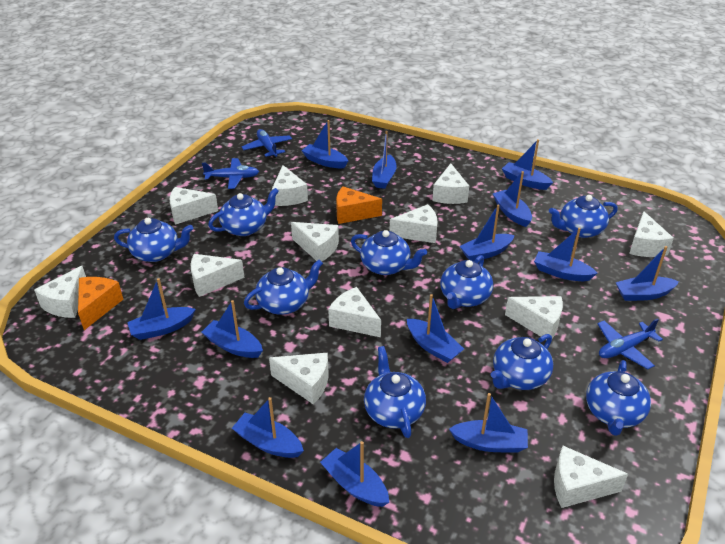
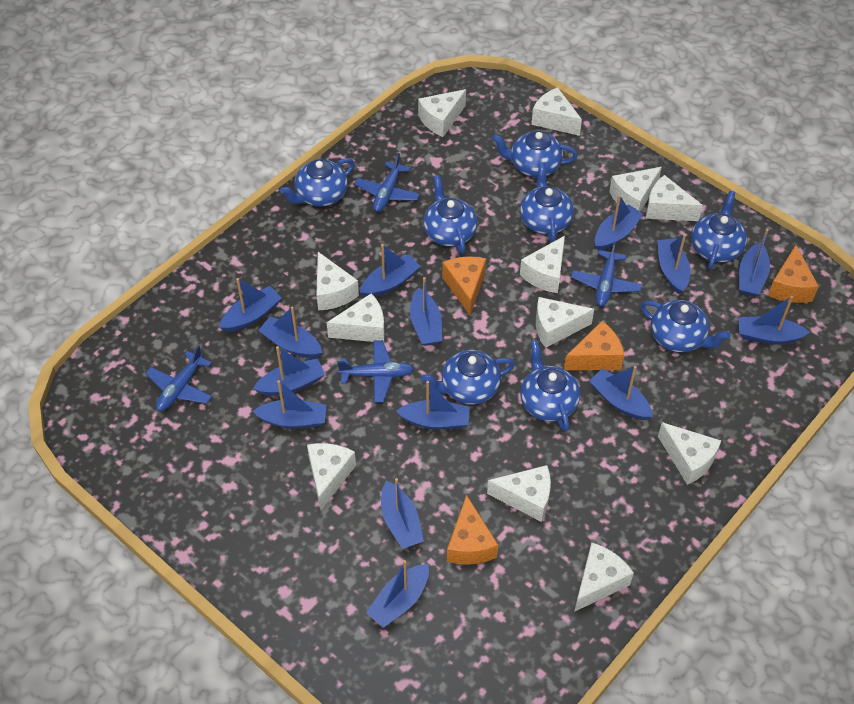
blue boat: [127,278,196,340] [202,300,263,358] [232,397,304,458] [302,120,348,168] [320,441,389,507] [372,131,397,189] [407,294,464,363] [449,393,528,453] [460,204,515,261] [492,171,532,227] [502,139,553,190] [534,228,597,281] [616,246,679,301] = 13 -> [219,278,282,332] [253,346,325,396] [253,380,327,428] [258,306,322,358] [360,244,421,297] [366,560,429,628] [381,478,424,549] [396,381,470,429] [410,277,442,346] [589,366,653,420] [595,195,643,251] [657,234,690,294] [739,229,770,297] [739,296,810,345] = 14
blue plane: [202,158,259,189] [242,129,292,158] [597,318,663,369] = 3 -> [145,345,212,411] [337,340,414,403] [354,153,420,212] [571,241,642,306] = 4
blue teapot: [114,218,193,262] [208,188,279,236] [244,260,323,315] [351,230,427,275] [364,346,426,438] [440,255,493,309] [491,334,553,390] [549,195,618,238] [586,360,651,436] = 9 -> [280,158,355,207] [421,350,515,405] [423,175,477,254] [492,131,578,177] [520,163,574,243] [520,341,580,432] [640,300,731,353] [691,191,747,270] = 8
orange cheese: [78,277,124,330] [336,186,382,224] = 2 -> [442,256,486,315] [447,495,498,565] [564,321,624,370] [768,245,819,303] = 4

